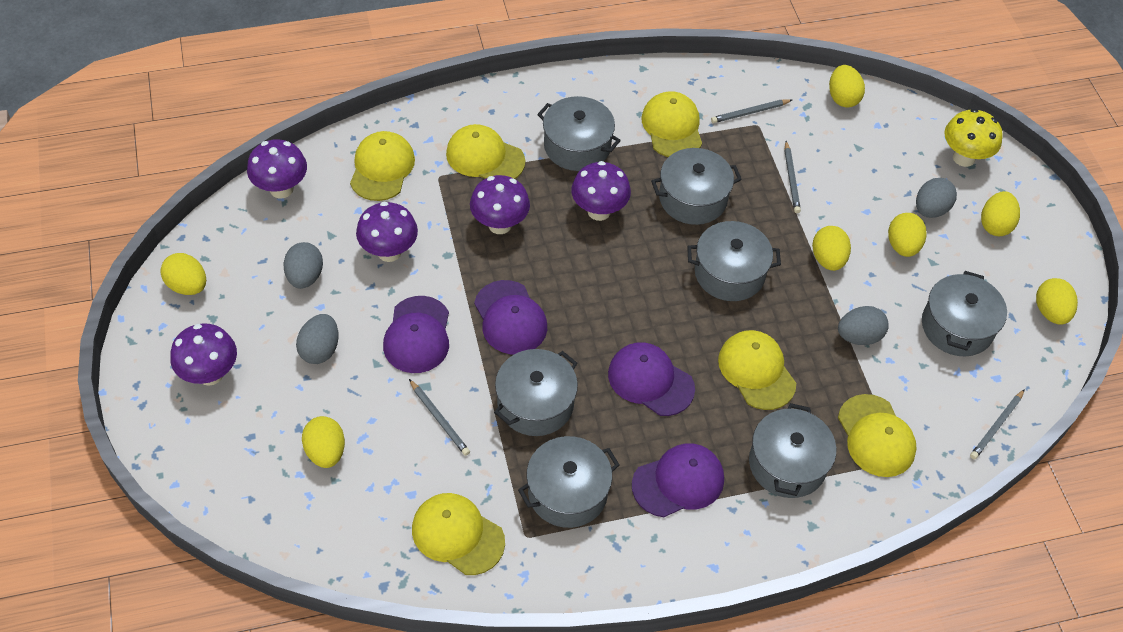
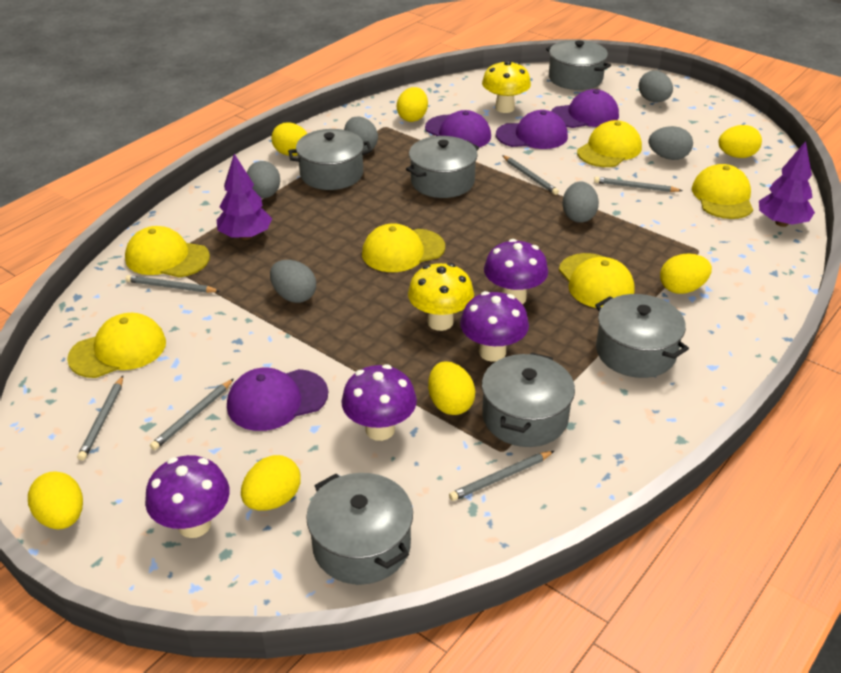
grey egg: [284,242,323,289] [296,314,338,364] [838,306,889,345] [916,178,957,218] = 4 -> [246,161,280,198] [270,260,316,303] [344,117,378,151] [563,181,599,223] [639,70,673,102] [649,126,693,160] = 6
grey pencil: [409,379,470,456] [711,99,792,123] [784,141,801,213] [970,389,1025,459] = 4 -> [77,376,123,461] [126,275,220,293] [150,379,234,450] [449,451,554,501] [502,155,559,195] [594,177,683,192] = 6
grey pot: [494,349,578,436] [518,436,619,528] [537,96,621,171] [651,148,742,225] [687,221,781,301] [749,403,836,498] [922,271,1007,356] = 7 -> [288,129,372,190] [306,473,413,585] [406,136,479,198] [482,353,575,447] [546,40,611,90] [595,294,689,378] = 6
purple mushroom: [170,323,237,386] [247,139,307,198] [356,202,418,262] [470,175,530,234] [571,161,631,221] = 5 -> [145,455,230,538] [341,364,417,441] [460,291,529,362] [484,239,548,304] = 4
purple tree: none = 0 -> [217,154,272,240] [759,141,815,227] = 2
yellow mushroom: [944,109,1003,167] = 1 -> [408,263,474,331] [482,60,531,113] = 2

